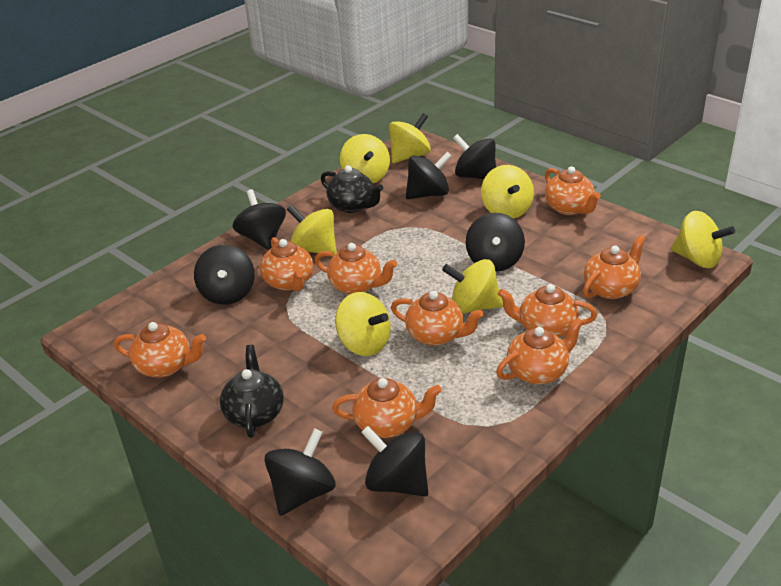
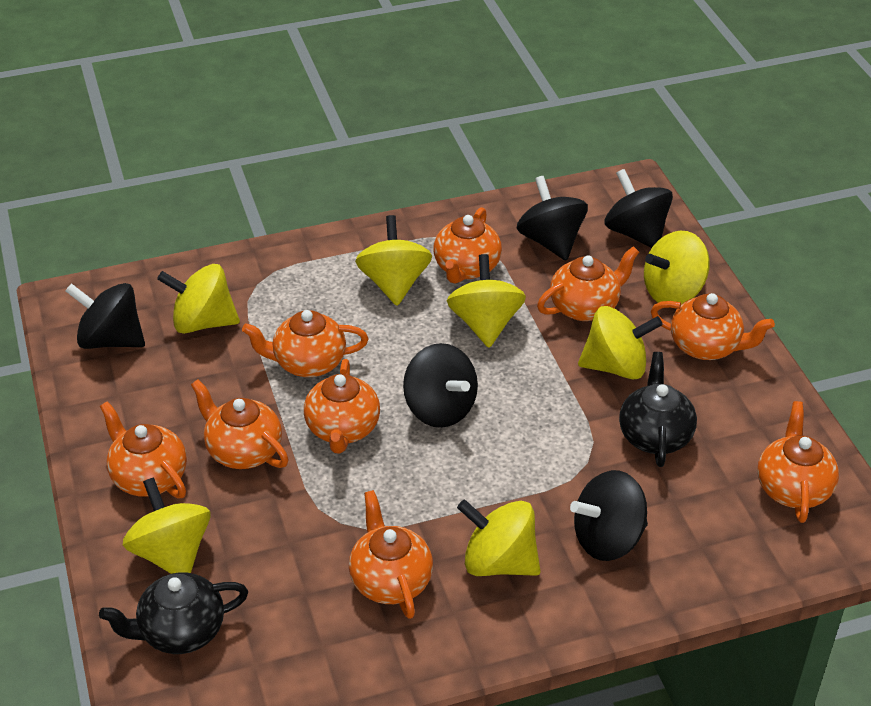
black spinning top: [194,245,255,305] [233,189,286,250] [264,428,336,516] [361,426,428,497] [406,151,452,199] [453,134,496,180] [466,213,525,272] = 7 -> [65,283,145,349] [403,343,478,428] [517,176,588,261] [570,470,648,561] [604,169,673,248] = 5

